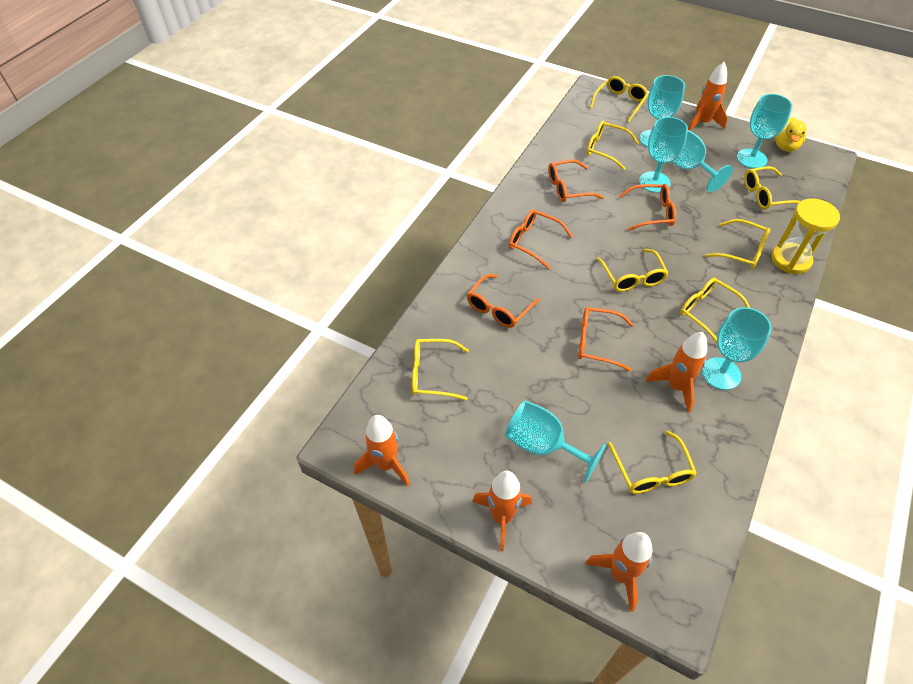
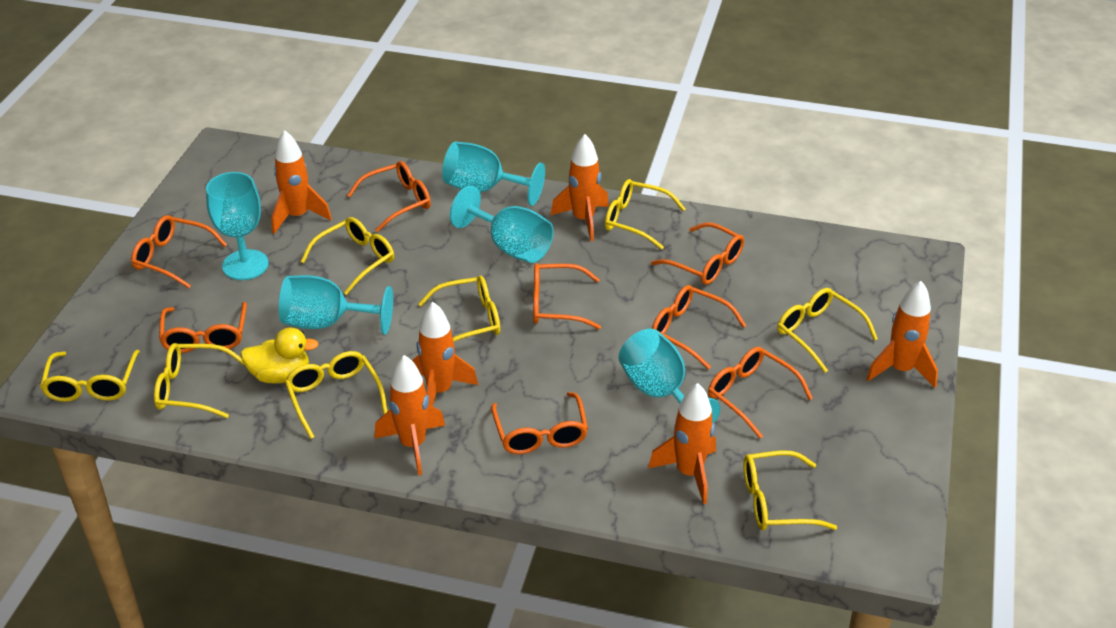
orange glasses: [467,274,540,328] [509,209,573,269] [548,160,604,202] [578,307,634,371] [619,184,676,231] = 5 -> [131,215,227,288] [159,302,247,353] [347,161,431,232] [491,392,588,454] [533,263,601,329] [651,223,744,285] [652,285,747,370] [708,347,813,439] = 8
orange rocket: [354,415,410,486] [472,471,532,551] [585,532,652,612] [646,332,707,413] [688,62,728,131] = 5 -> [271,130,332,234] [374,355,445,475] [413,302,478,406] [551,134,609,241] [648,383,716,504] [867,281,938,388] = 6
turquoise goblet: [505,400,606,483] [639,75,685,147] [639,117,688,193] [672,130,733,192] [702,307,772,390] [737,94,792,169] = 6 -> [206,172,269,280] [279,275,393,335] [442,142,545,206] [450,186,554,263] [619,329,720,428] = 5
yellow hourglass: [771,199,840,274] = 1 -> none = 0

